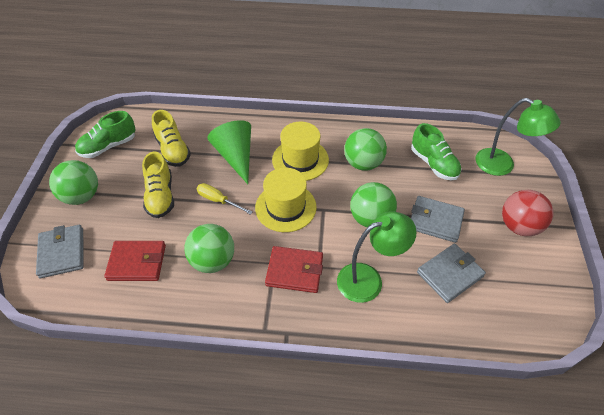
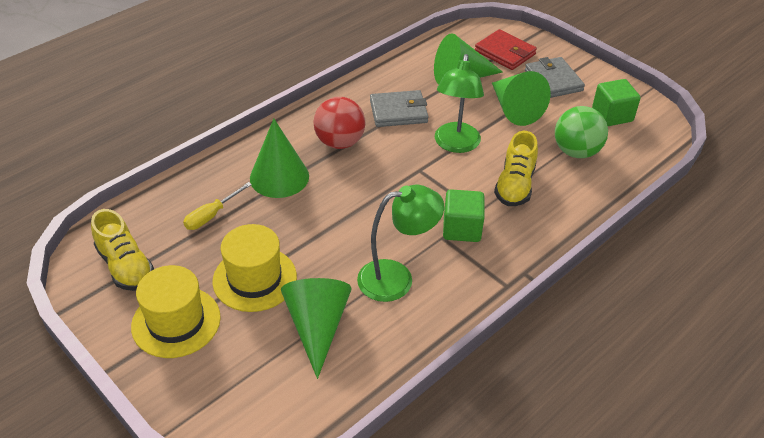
green ball: [49,160,98,205] [184,224,234,273] [344,128,387,171] [350,182,397,227] = 4 -> [555,106,608,158] = 1
green cone: [207,120,251,184] = 1 -> [250,118,309,198] [281,278,351,379] [434,33,503,85] [492,71,551,126] = 4
green cube: none = 0 -> [443,189,485,242] [592,79,641,126] = 2
green shoe: [75,111,136,158] [411,123,461,180] = 2 -> none = 0
grey wallet: [36,225,84,278] [411,196,465,243] [417,244,486,303] = 3 -> [370,90,429,127] [525,57,585,98] = 2
red wallet: [104,241,166,281] [265,246,323,293] = 2 -> [475,29,537,70] = 1

